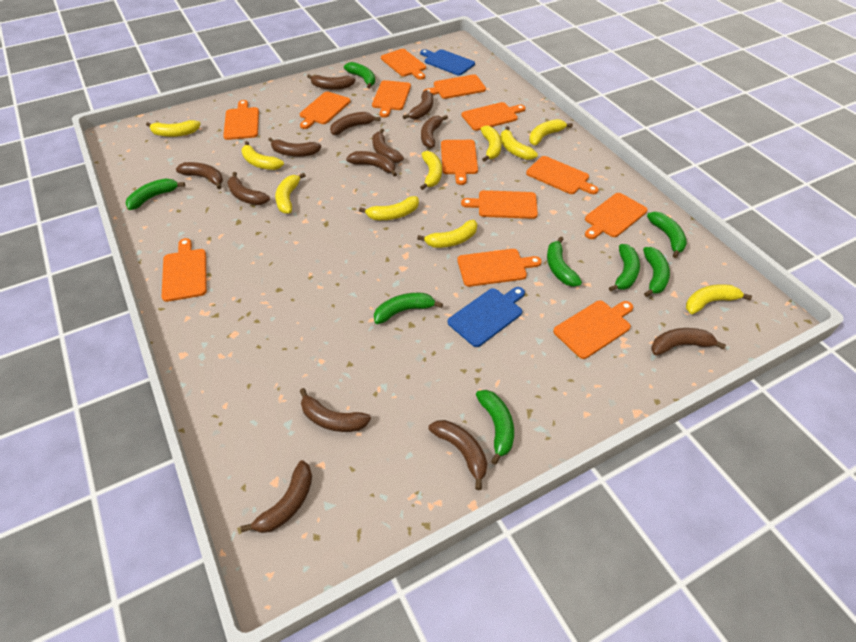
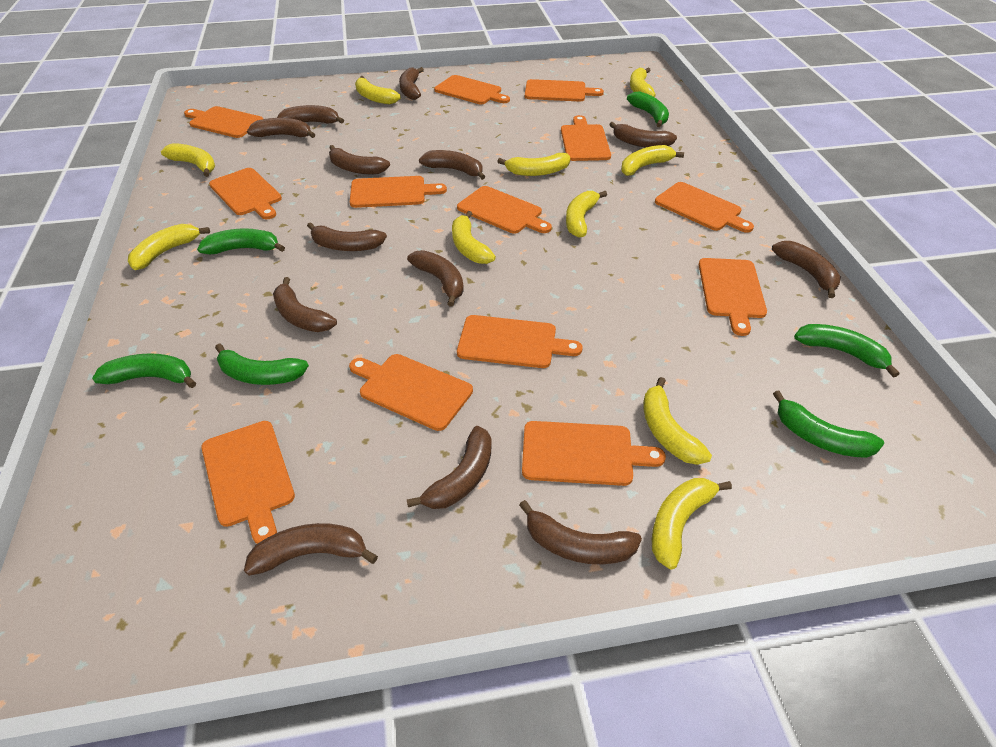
blue cutting board: [420,49,475,75] [448,287,525,347] = 2 -> none = 0
green banana: [125,178,185,210] [344,62,375,89] [374,293,443,324] [476,390,514,465] [547,237,582,287] [609,244,640,291] [643,247,670,297] [647,212,687,258] = 8 -> [92,353,196,388] [197,228,285,254] [215,343,309,385] [627,91,669,127] [773,390,884,458] [794,324,899,378] = 6

